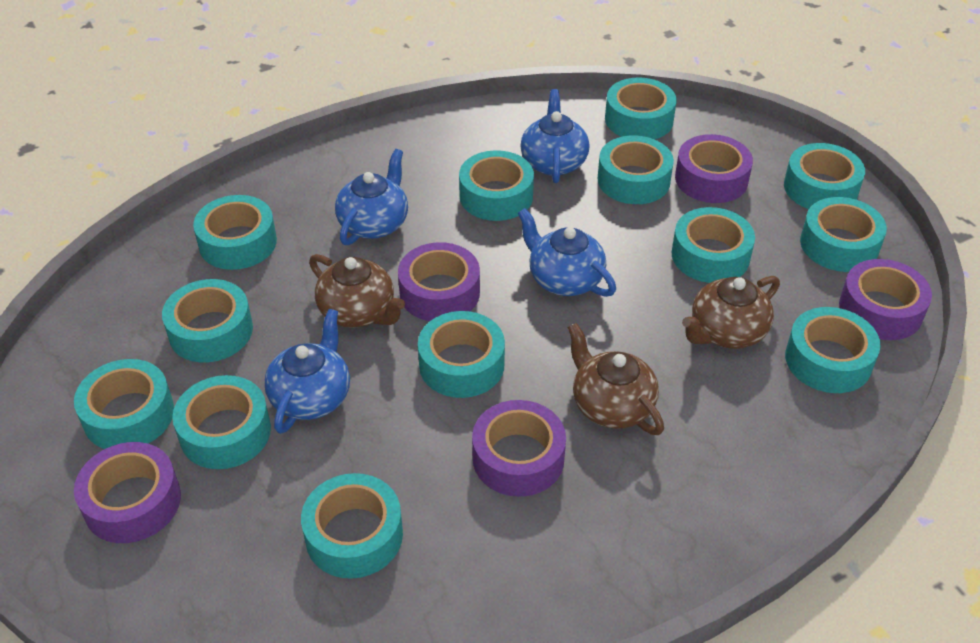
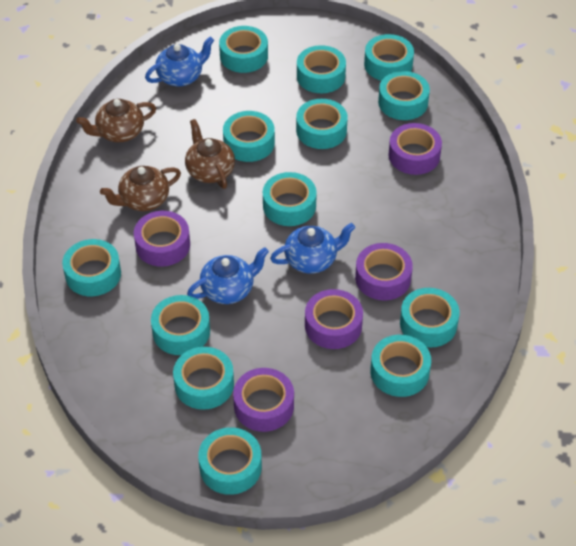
blue teapot: [264,309,350,434] [335,149,408,245] [518,208,616,297] [520,89,589,183] = 4 -> [145,36,214,86] [187,247,269,304] [270,223,355,274] = 3

